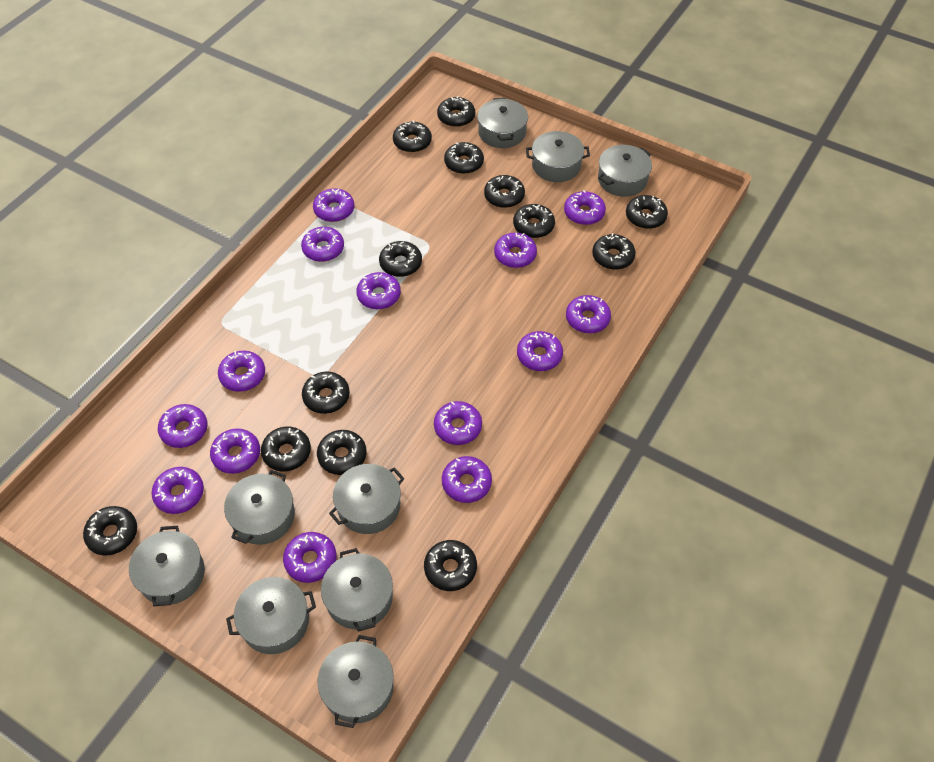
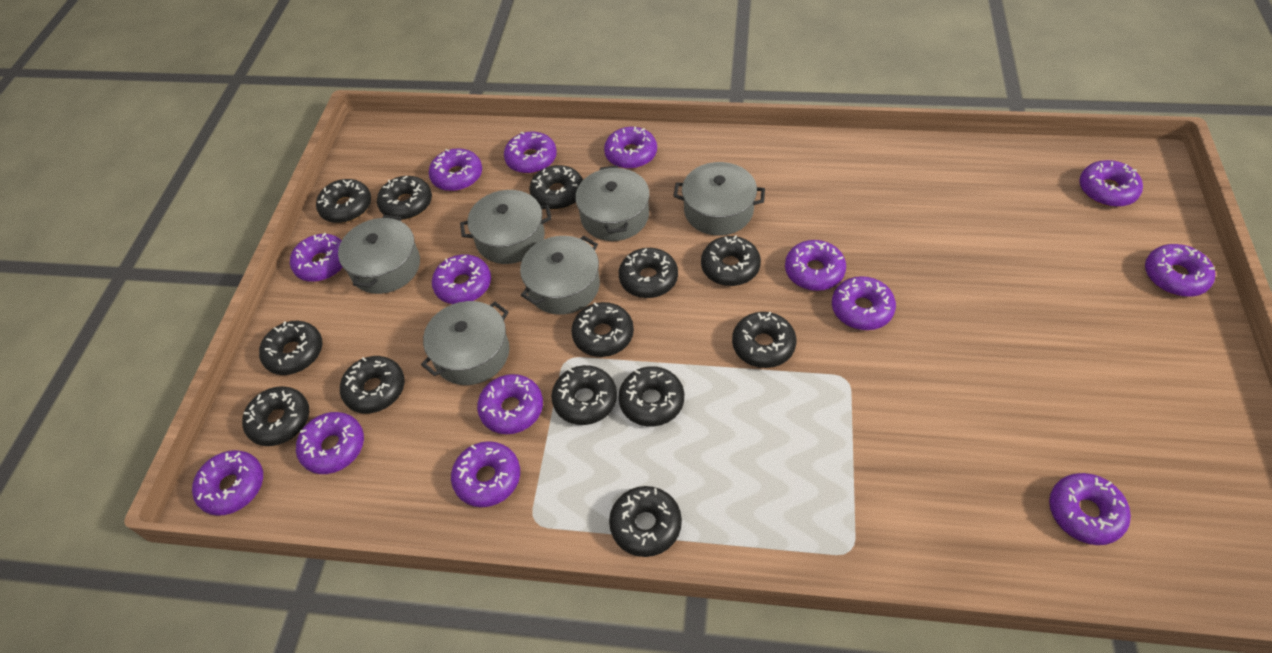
grey pot: [129,526,205,606] [224,470,295,545] [226,577,316,654] [318,635,394,728] [321,548,393,631] [329,464,404,534] [477,98,528,148] [526,131,590,182] [598,145,652,197] = 9 -> [338,215,420,294] [421,301,509,385] [460,190,552,264] [520,236,600,315] [575,165,650,241] [673,162,765,235] = 6

